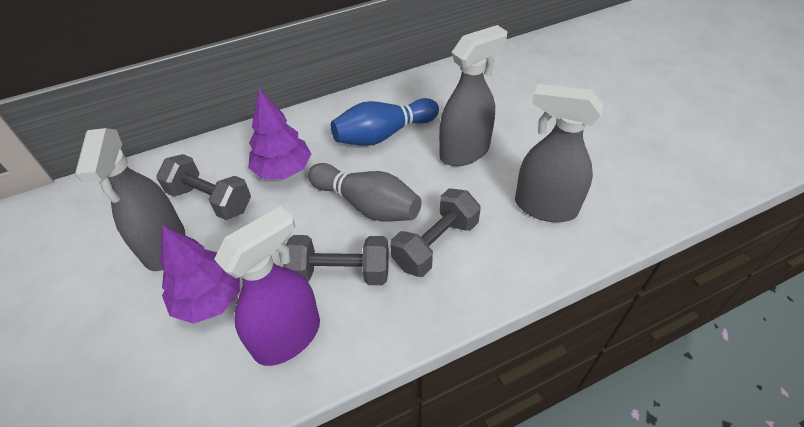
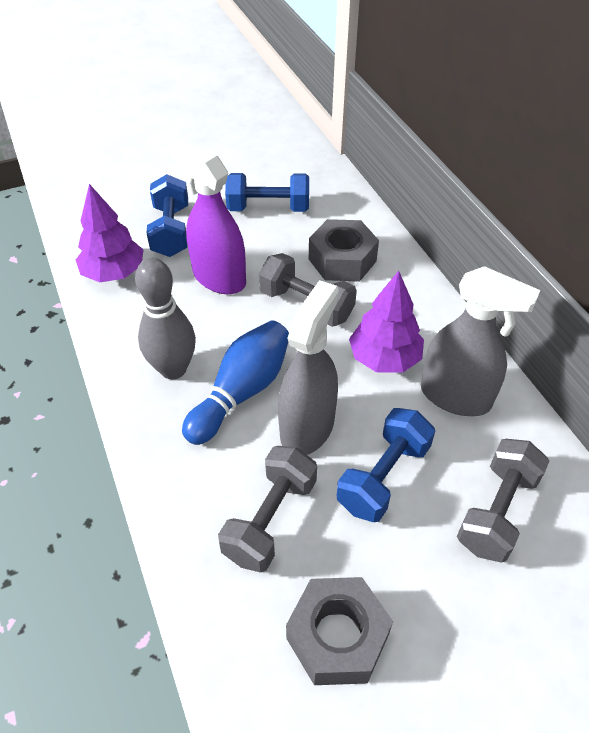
blue dumbbell: none = 0 -> [147,174,188,257] [225,173,309,212] [337,408,435,522] = 3
grey nut: none = 0 -> [286,577,393,685] [309,219,379,282] = 2
grey spray bottle: [75,128,186,271] [439,25,507,166] [515,84,603,222] = 3 -> [278,280,339,455] [421,266,540,416] = 2

